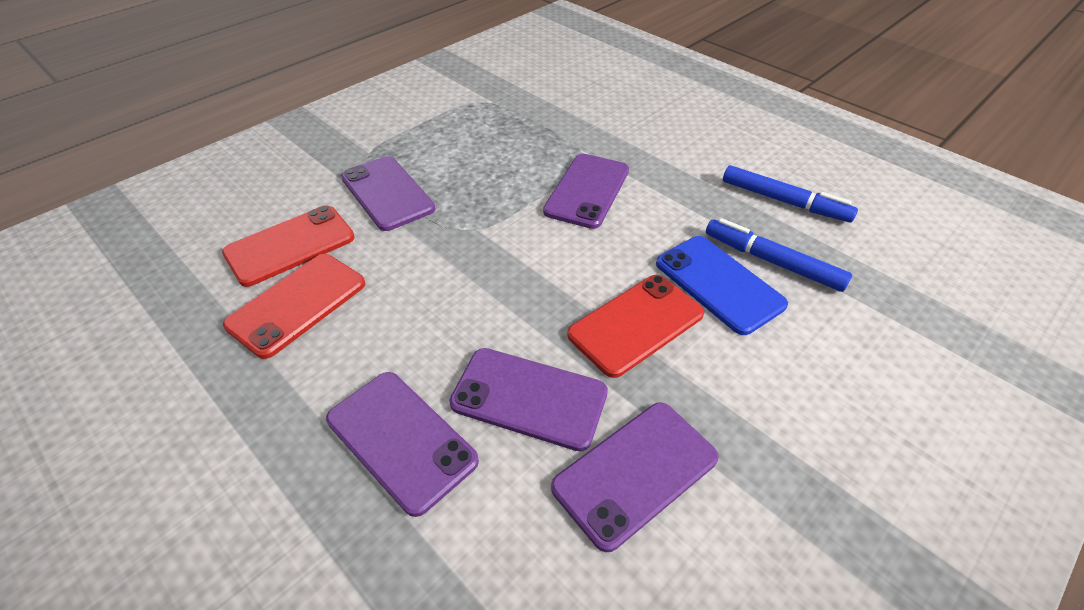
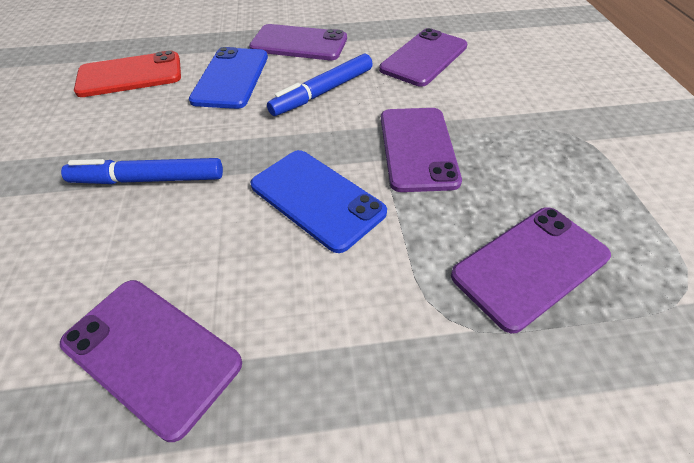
blue phone: [656,236,788,335] = 1 -> [189,47,268,109] [251,150,387,253] = 2
red phone: [222,205,355,287] [223,254,365,359] [567,275,704,378] = 3 -> [74,50,181,97] = 1

